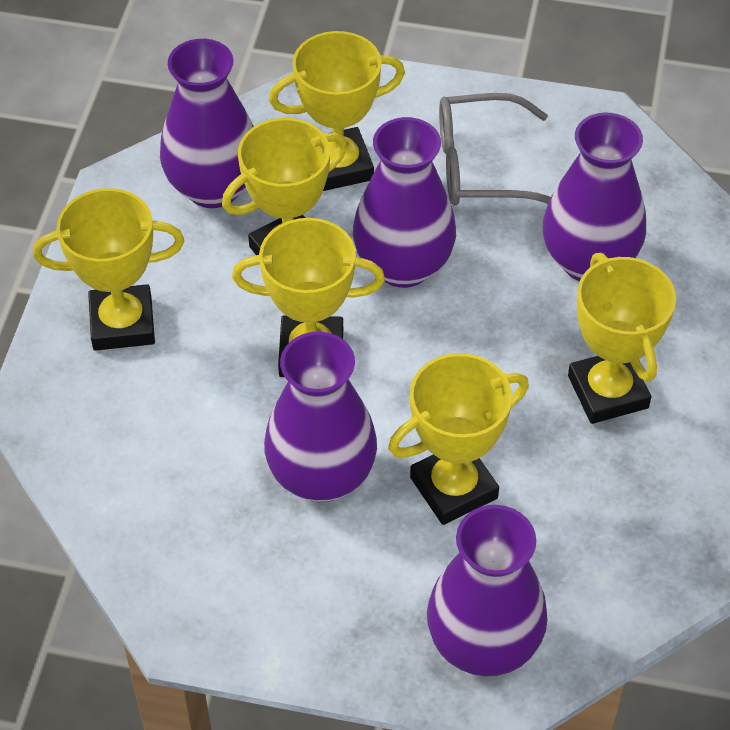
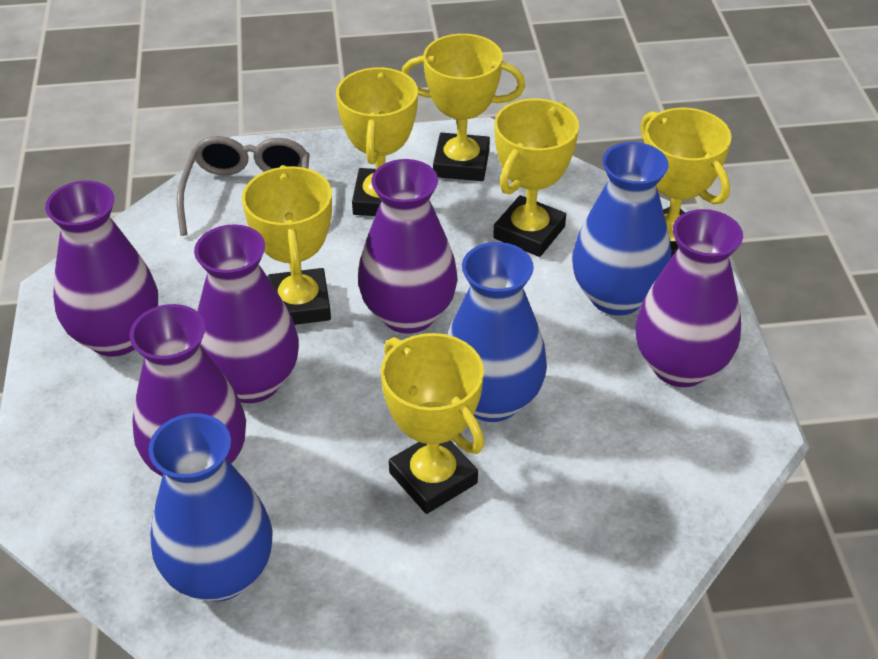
blue vase: none = 0 -> [148,413,273,602] [447,242,547,422] [572,142,671,316] = 3

